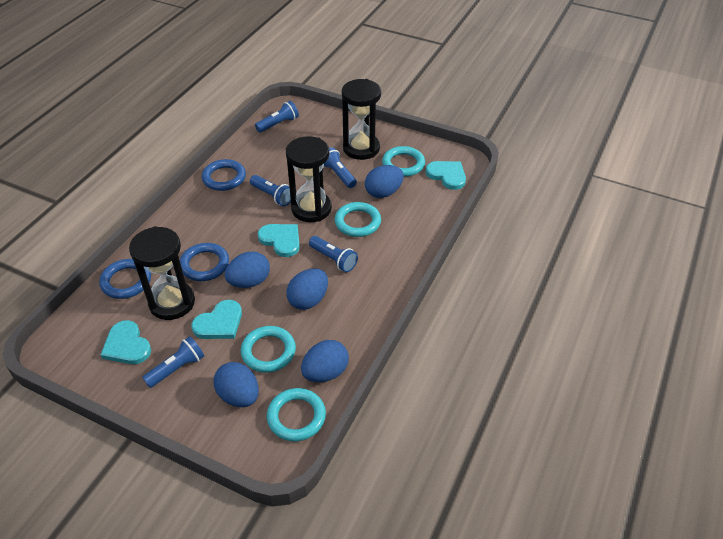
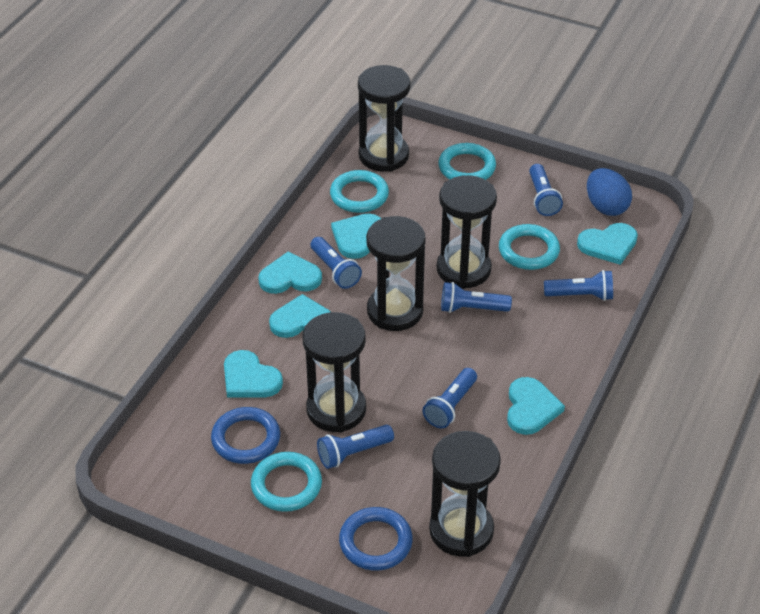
black hourglass: [129,226,195,320] [286,136,332,222] [342,79,381,160] = 3 -> [302,312,366,433] [358,65,411,172] [366,216,426,331] [429,431,501,557] [437,175,497,289] = 5
blue egg: [213,362,259,407] [225,251,270,288] [286,268,328,310] [301,340,349,382] [365,165,404,198] = 5 -> [587,168,632,216] = 1
blue flashlight: [142,336,204,388] [250,175,291,206] [255,101,299,133] [309,236,358,272] [324,147,357,188] = 5 -> [310,237,362,289] [317,425,394,469] [423,368,477,428] [441,282,512,313] [529,164,563,216] [544,270,613,301] = 6
blue ring: [99,259,151,299] [180,243,229,281] [202,159,246,191] = 3 -> [211,407,280,464] [339,507,413,570] = 2
turquoise heart: [100,320,151,364] [192,300,242,339] [258,224,300,257] [426,161,466,190] = 4 -> [224,350,283,398] [258,251,322,294] [269,294,331,338] [331,213,381,259] [507,377,565,435] [577,223,638,265] = 6

